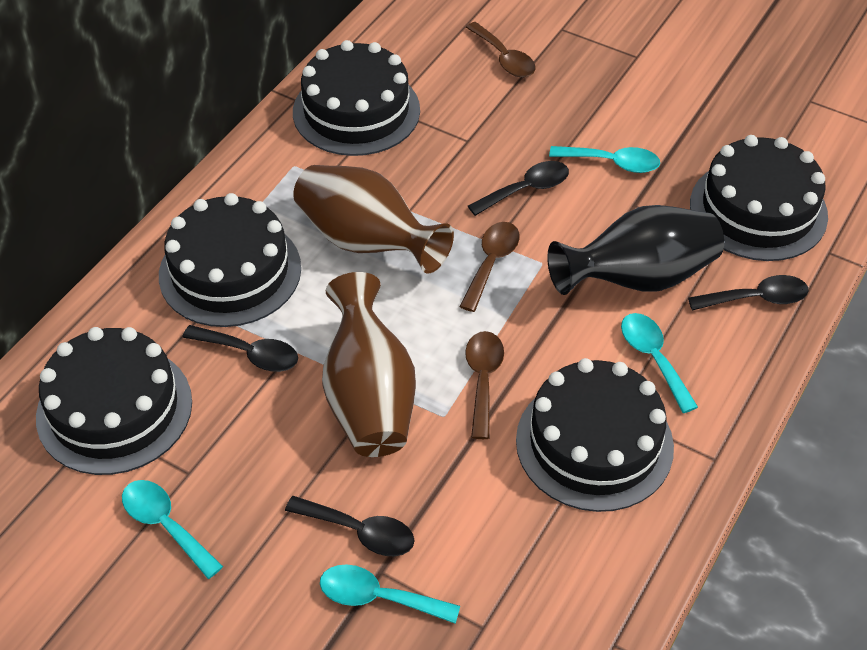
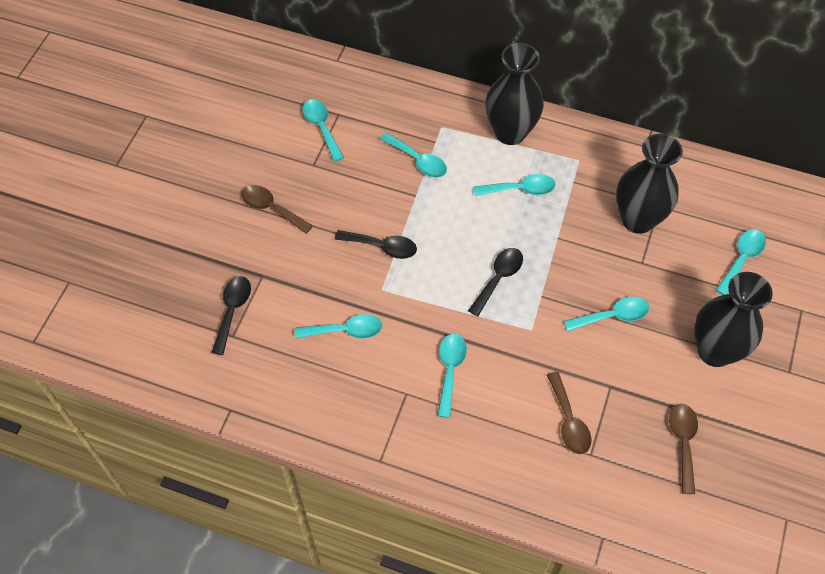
black cake: [36,327,192,475] [159,193,301,327] [293,40,420,156] [516,358,674,512] [690,135,828,261] = 5 -> none = 0
black spoon: [182,325,298,372] [285,496,415,556] [468,161,569,216] [688,275,809,311] = 4 -> [211,276,251,355] [335,230,417,259] [468,248,523,317] = 3
black vase: [547,205,724,295] = 1 -> [485,43,544,145] [616,134,683,234] [694,272,773,367] = 3
brown vase: [293,165,454,274] [322,272,416,457] = 2 -> none = 0
turquoise spoon: [122,480,223,579] [320,564,460,624] [549,146,660,173] [621,313,698,413] = 4 -> [295,314,383,339] [302,99,344,162] [380,132,447,178] [438,334,467,418] [474,174,556,196] [564,297,649,332] [716,229,766,295] = 7

